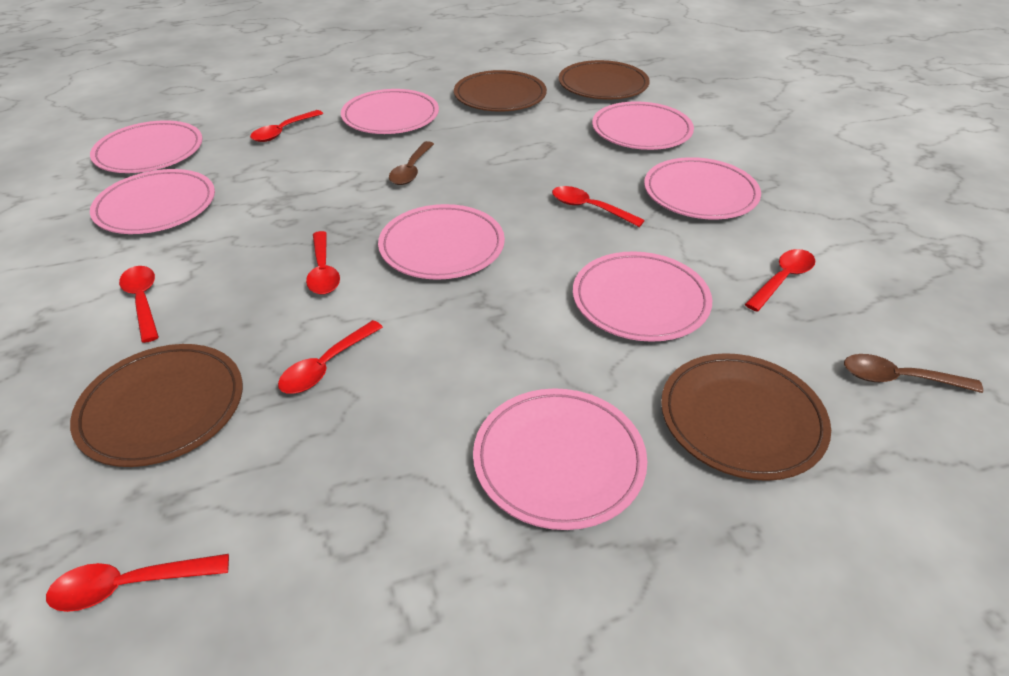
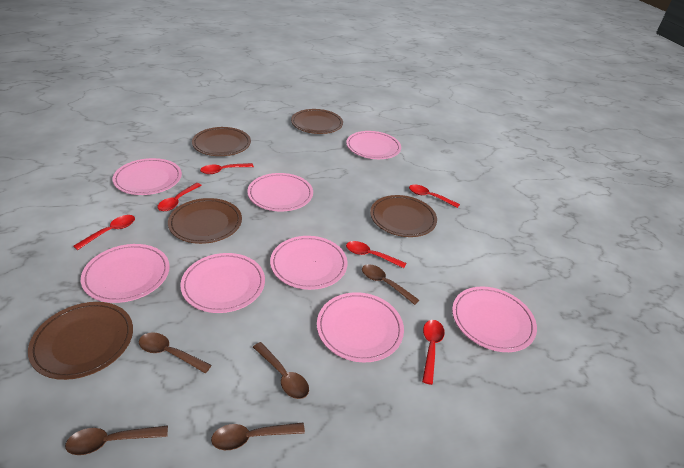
brown plate: [70,344,243,467] [454,70,547,112] [559,60,650,100] [661,353,831,481] = 4 -> [28,302,133,380] [168,198,242,244] [192,127,251,156] [291,109,343,134] [370,195,437,237] = 5
brown spoon: [389,141,434,185] [844,354,983,393] = 2 -> [65,425,168,455] [139,332,212,373] [211,422,305,450] [253,342,309,399] [362,264,419,305] = 5
red spoon: [46,554,229,612] [119,266,159,343] [250,110,323,142] [278,320,383,394] [306,231,340,295] [552,186,645,227] [745,249,815,311] = 7 -> [73,215,135,250] [157,183,202,211] [200,163,254,174] [346,241,406,268] [409,185,460,208] [422,320,445,385] = 6

